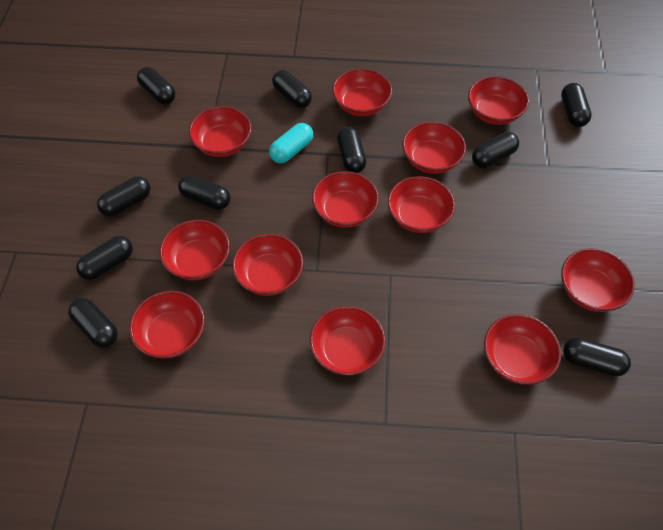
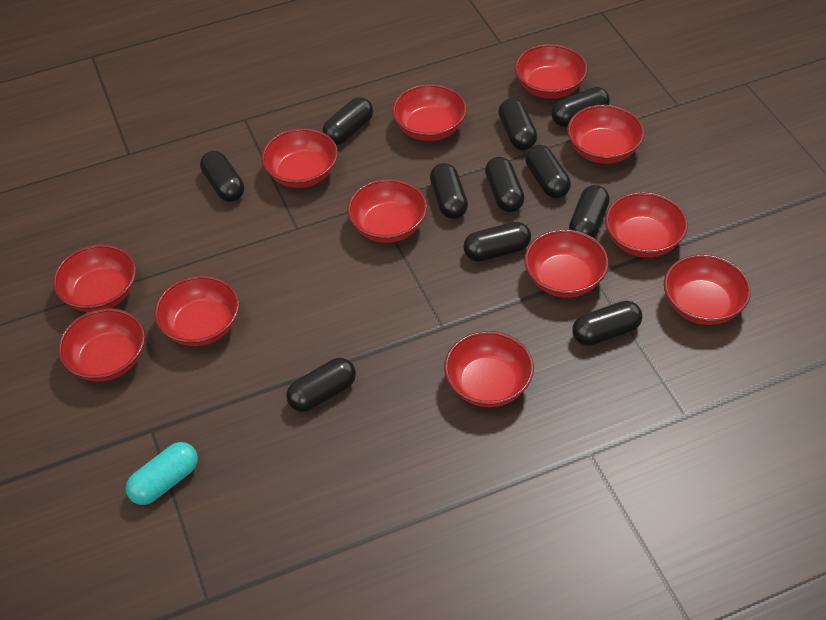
black capsule: [68,298,118,348] [76,236,133,280] [97,176,151,217] [137,67,176,105] [178,175,231,210] [272,70,312,108] [337,127,367,173] [472,132,519,168] [561,83,592,127] [563,338,631,376] = 10 -> [200,151,244,202] [286,358,356,412] [323,97,373,145] [430,163,468,219] [463,222,531,262] [485,157,525,212] [498,98,537,150] [525,145,571,198] [551,87,610,127] [569,185,610,238] [572,301,642,346] = 11

